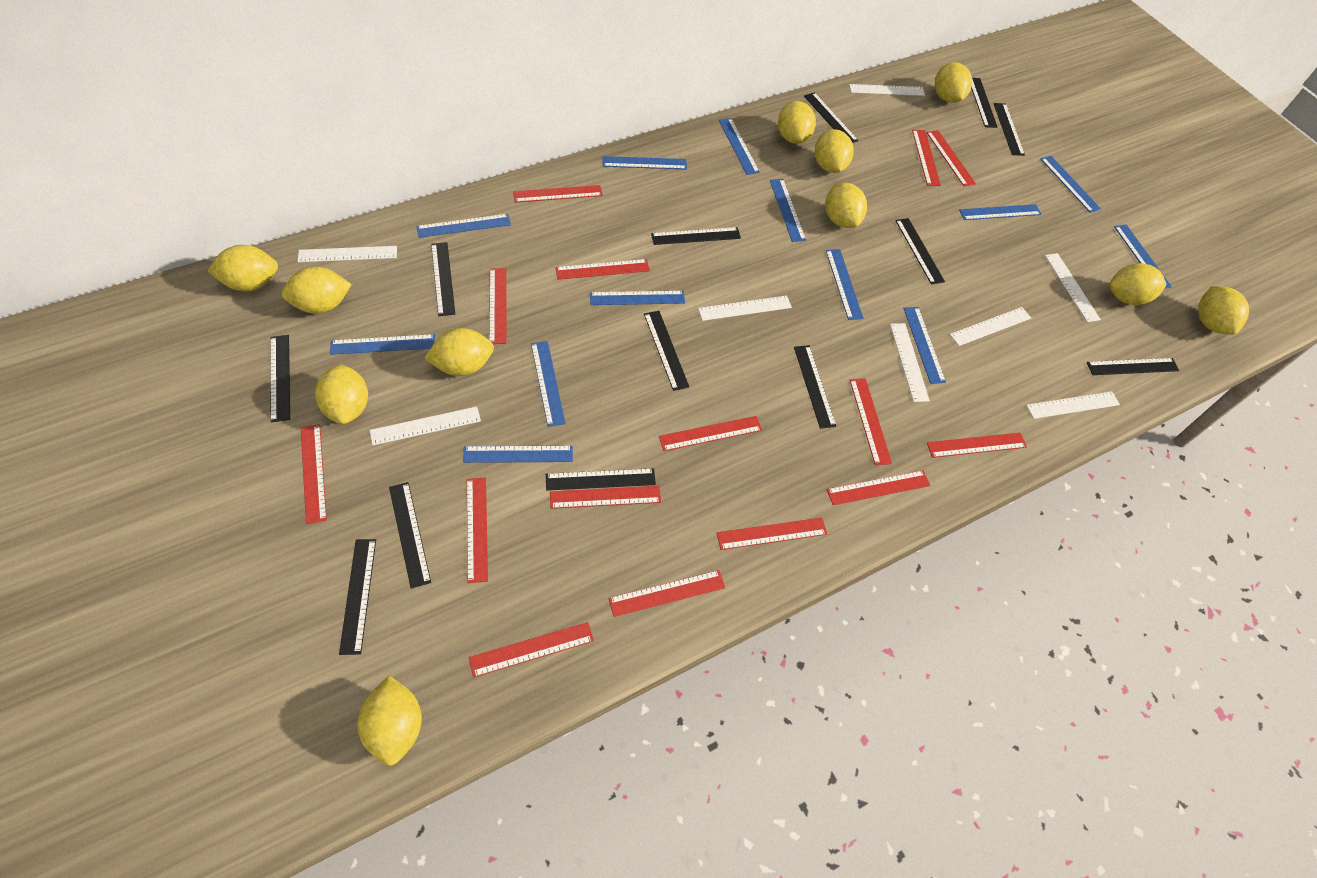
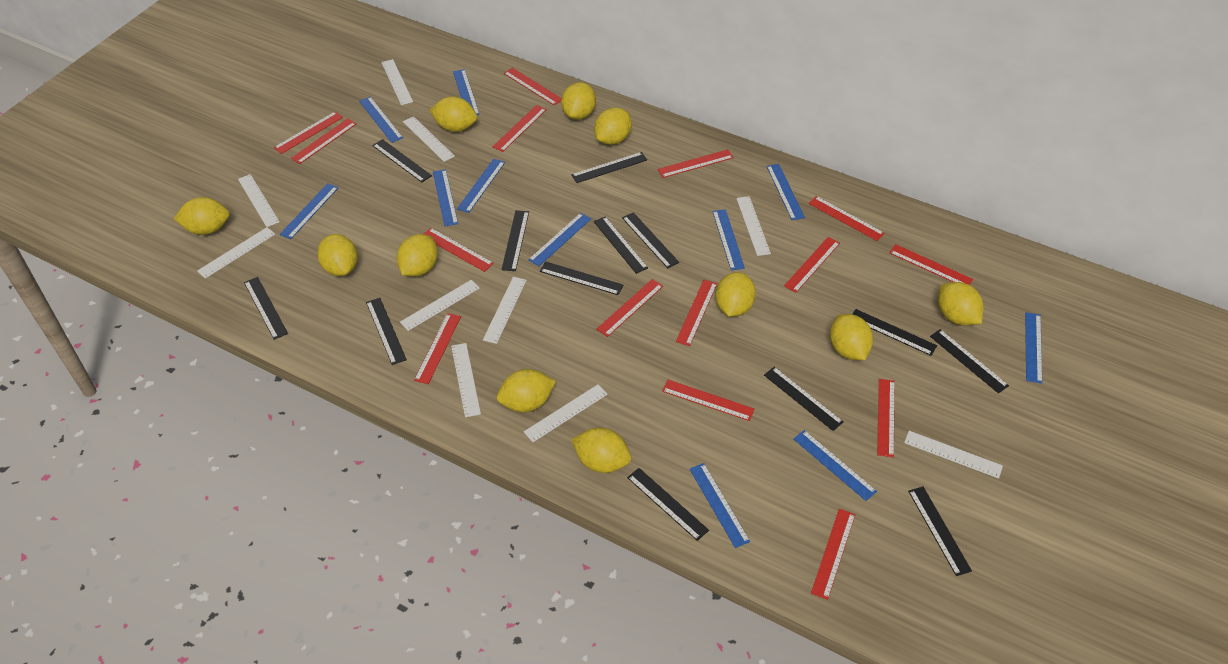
blue ruler: [330,334,435,355] [416,214,511,238] [463,446,573,463] [531,341,565,427] [590,291,685,305] [602,156,687,170] [719,118,760,175] [770,179,806,242] [826,249,863,320] [903,307,946,384] [959,204,1041,220] [1041,156,1101,213] [1114,225,1172,289] = 13 -> [280,183,339,239] [359,97,403,143] [433,169,458,226] [453,69,480,115] [457,159,505,213] [528,213,591,266] [690,463,750,548] [712,209,745,270] [766,164,805,220] [794,430,877,501] [1025,312,1042,384] = 11
white ruler: [297,246,397,262] [370,406,481,445] [698,295,792,321] [849,84,925,96] [890,323,930,402] [949,307,1031,346] [1026,391,1120,419] [1045,253,1101,322] = 8 -> [197,227,275,279] [238,174,280,227] [381,59,413,105] [400,280,480,331] [403,116,455,162] [451,343,481,417] [483,277,527,344] [524,384,608,442] [736,196,771,256] [904,431,1003,479] = 10

